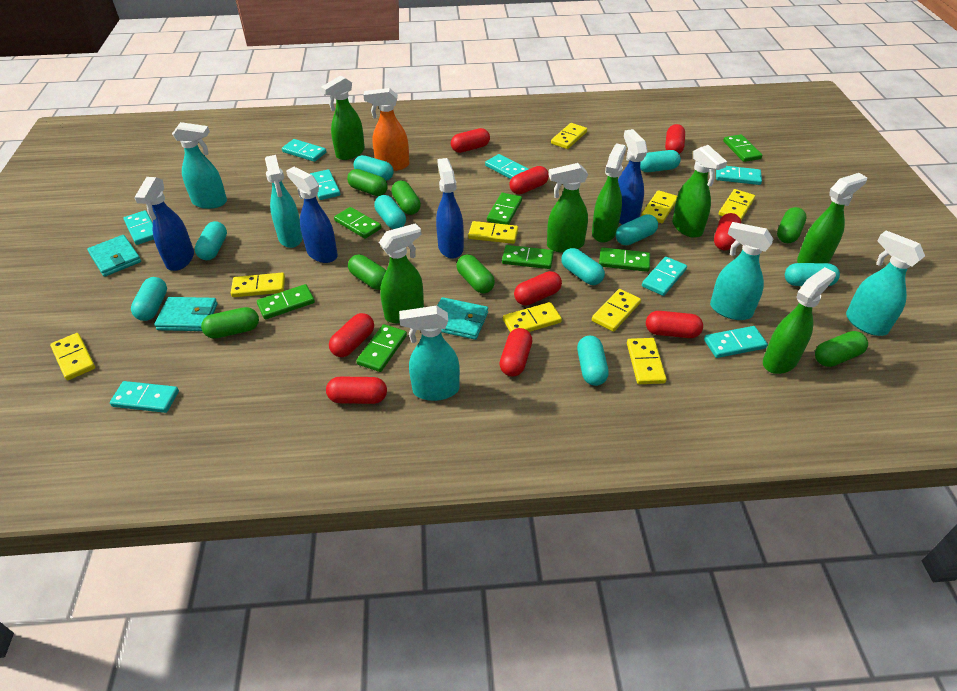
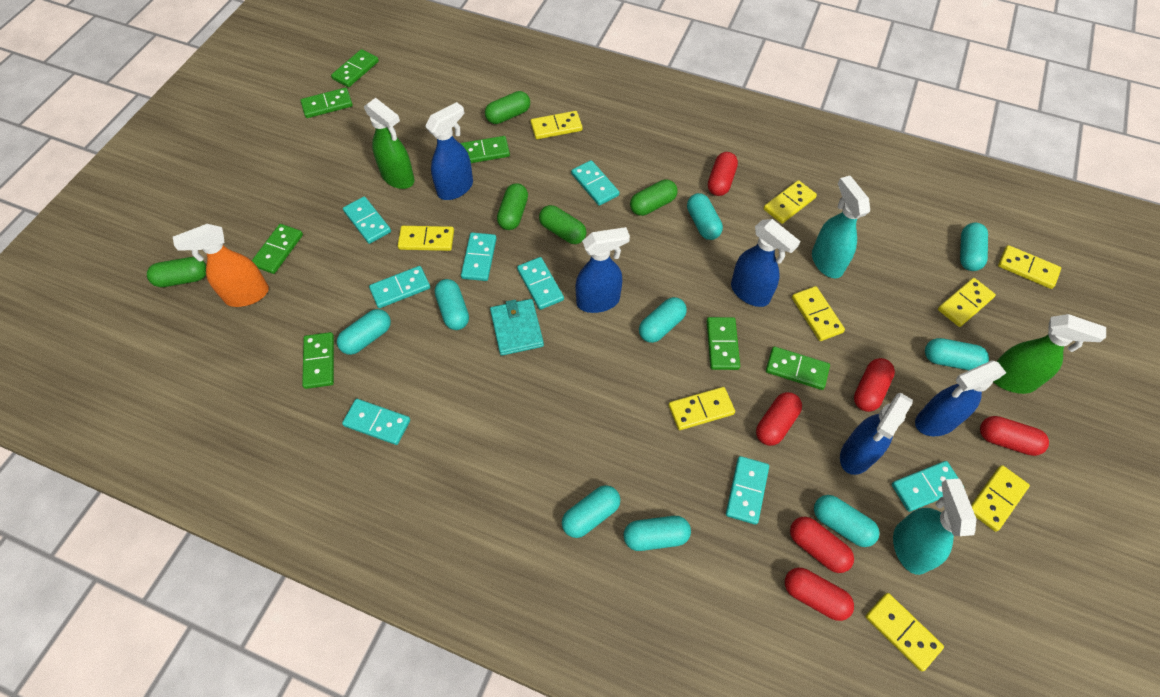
blue spray bottle: [134,177,194,271] [286,167,338,263] [436,158,464,259] [618,129,648,225] = 4 -> [425,102,473,200] [575,227,630,313] [731,219,800,307] [840,393,913,475] [915,360,1006,436] = 5
green capsule: [201,307,259,339] [347,169,388,196] [348,254,386,290] [391,181,421,215] [456,254,495,293] [777,207,807,243] [815,331,868,367] = 7 -> [147,257,206,287] [485,91,530,124] [497,183,528,230] [539,205,587,244] [630,180,678,216] = 5
green spray bottle: [321,76,365,160] [379,223,424,323] [547,163,588,253] [592,143,626,243] [672,145,727,238] [763,267,836,374] [797,173,867,263] = 7 -> [364,98,415,189] [993,314,1106,394] = 2
red capsule: [326,377,387,404] [329,313,374,357] [451,128,490,153] [500,328,532,377] [509,166,549,194] [514,271,562,306] [646,311,703,338] [665,124,685,154] [714,213,741,250] = 9 -> [708,152,738,196] [756,392,802,446] [785,568,854,621] [790,517,854,573] [854,358,895,412] [980,416,1049,456] = 6
turquoise spray bottle: [172,122,227,209] [265,155,303,248] [399,306,460,401] [710,222,774,320] [846,230,925,336] = 5 -> [812,176,870,278] [893,479,977,575] = 2
turquoise wallet: [87,235,141,277] [154,297,218,331] [437,297,488,340] = 3 -> [490,299,544,356] = 1

